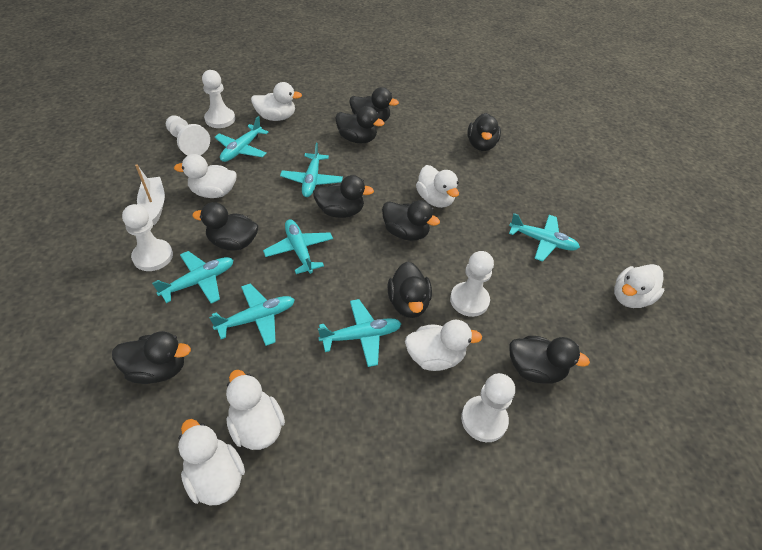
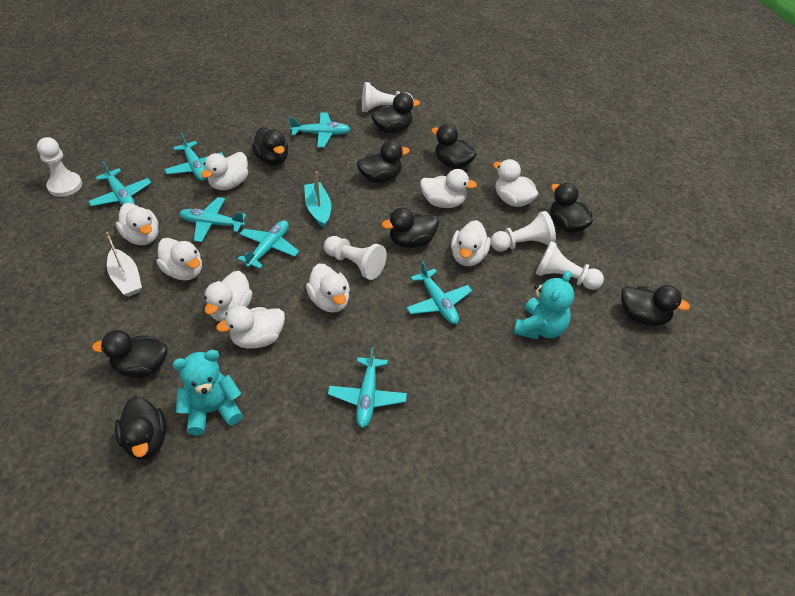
turquoise boat: none = 0 -> [304,171,331,227] = 1
turquoise teddy bear: none = 0 -> [172,350,243,436] [514,270,574,340] = 2
white duck: [174,154,237,198] [178,419,245,506] [226,370,285,450] [251,82,302,121] [405,320,482,371] [416,165,459,208] [614,264,665,308] = 7 -> [116,203,158,245] [156,238,202,281] [201,152,248,190] [204,271,253,321] [216,306,285,349] [306,264,350,313] [420,169,477,208] [451,220,491,266] [493,159,538,207] = 9

